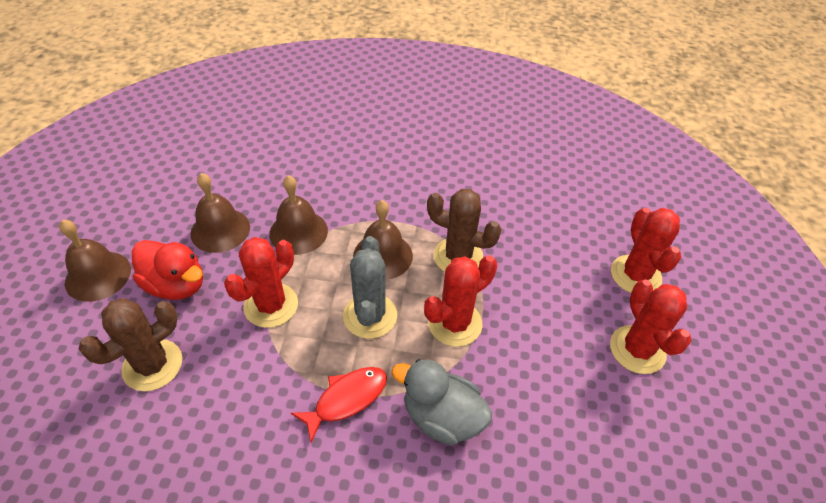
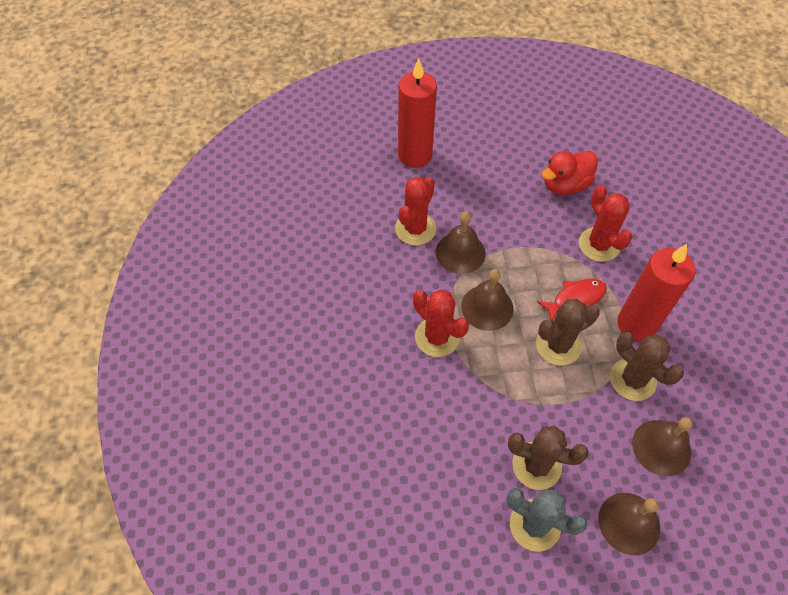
brown cactus: [79,298,182,391] [427,189,502,272] = 2 -> [508,425,589,490] [536,299,600,365] [610,332,684,401] = 3
grey duck: [392,359,492,445] = 1 -> none = 0
red cactus: [224,237,298,328] [424,255,497,347] [610,280,692,374] [611,208,681,293] = 4 -> [395,177,436,245] [413,290,469,357] [579,185,632,262] = 3
red candle: none = 0 -> [398,59,437,168] [617,244,695,341] = 2

